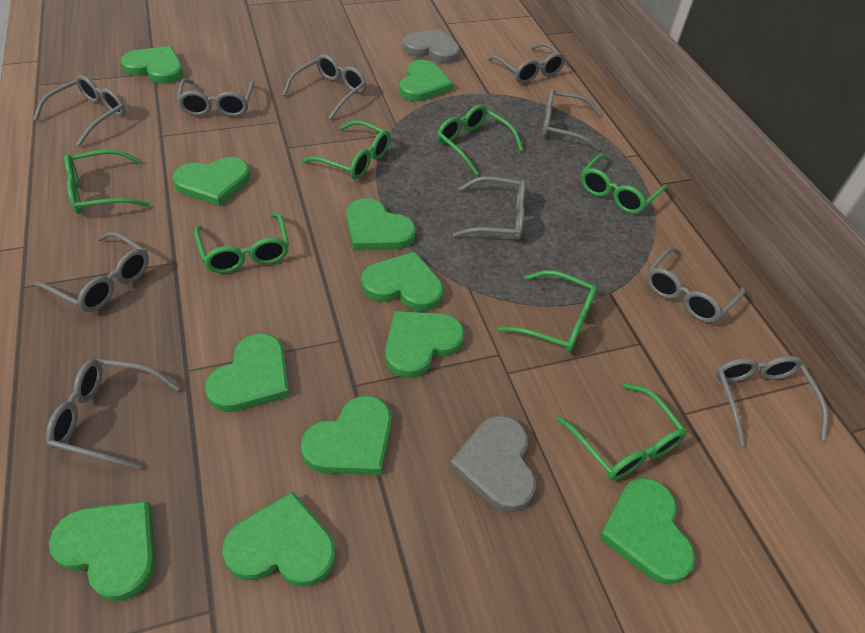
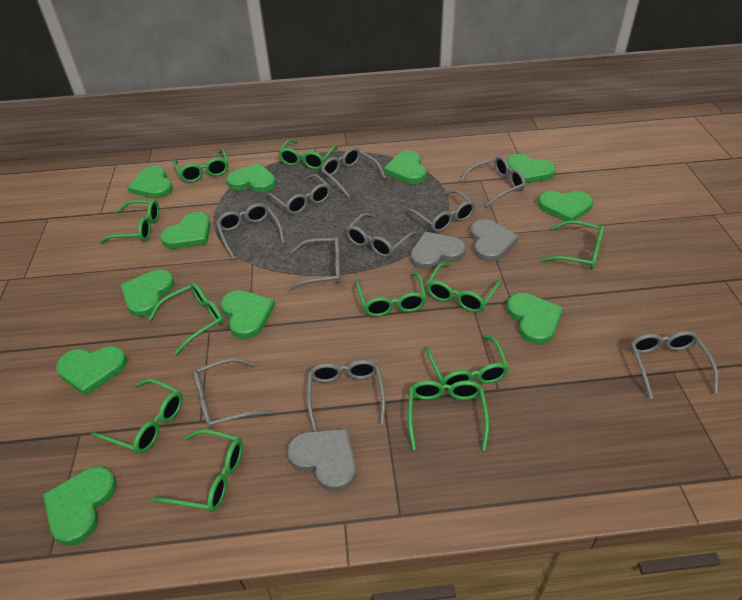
green glasses: [64,149,150,214] [194,212,289,273] [302,120,391,180] [437,105,523,176] [498,270,597,353] [557,383,687,481] [581,154,667,214] = 7 -> [91,379,183,454] [99,200,160,244] [149,283,224,355] [151,429,243,512] [173,149,229,183] [278,139,338,170] [356,272,427,317] [408,380,489,450] [425,335,509,390] [426,263,501,312] [540,220,605,269] = 11
grey heart: [402,29,460,63] [450,416,536,512] = 2 -> [287,429,356,492] [411,232,466,270] [470,219,519,262] = 3

